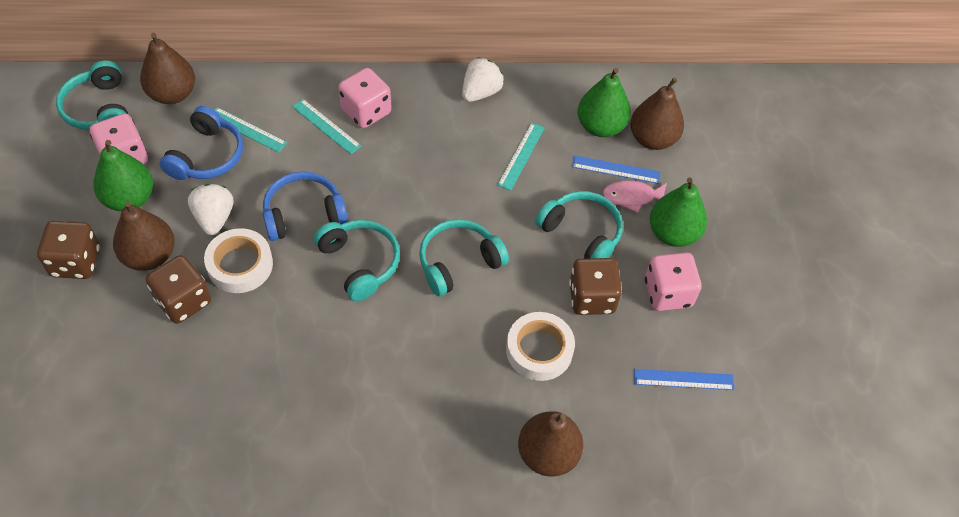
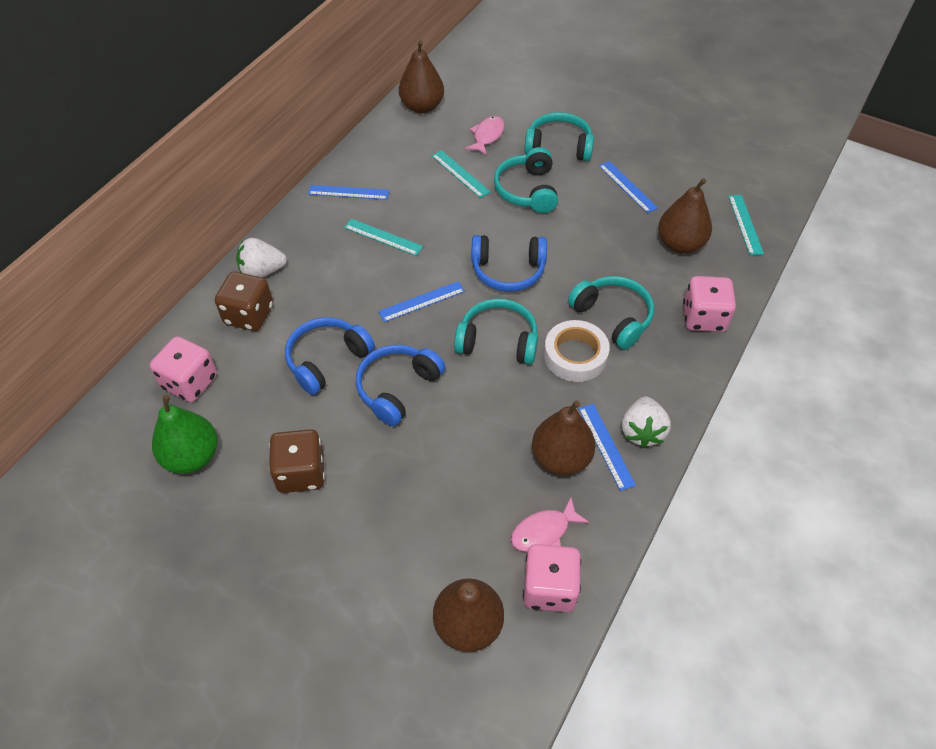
blue headphones: [160,106,243,180] [263,171,348,241] = 2 -> [285,317,375,395] [356,345,445,426] [471,235,547,292] = 3
blue ruler: [572,155,661,184] [634,369,734,390] = 2 -> [308,185,390,200] [378,281,465,322] [579,404,636,491] [599,161,658,213] = 4
brown dice: [37,221,100,279] [146,255,211,324] [569,258,622,315] = 3 -> [215,272,273,331] [269,429,325,493] = 2
green pear: [93,140,153,211] [578,68,631,137] [650,178,707,247] = 3 -> [152,395,218,474] = 1
pink fish: [603,180,667,213] = 1 -> [465,116,505,156] [511,497,589,552] = 2
white tape: [204,228,273,293] [506,312,575,381] = 2 -> [544,320,610,382] = 1

